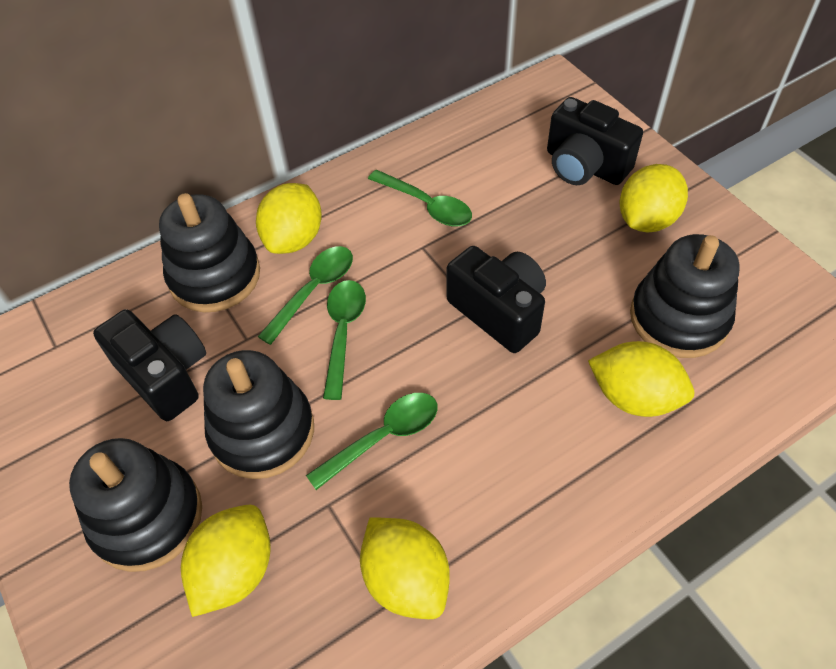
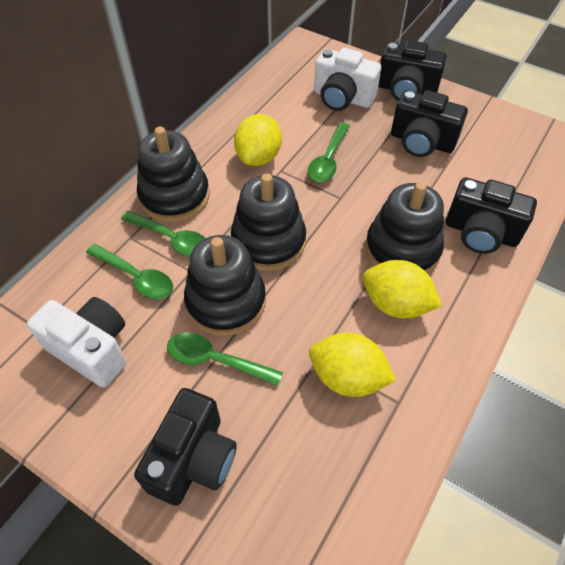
black camera: [93,309,206,421] [447,246,546,353] [547,97,643,185] = 3 -> [134,388,237,506] [378,40,447,101] [391,90,468,157] [446,177,537,254] = 4
white camera: none = 0 -> [27,297,126,387] [314,48,381,111] = 2
yellow lemon: [181,504,271,617] [256,183,322,254] [360,517,450,619] [588,341,694,417] [619,164,688,232] = 5 -> [234,114,282,166] [309,333,396,397] [363,260,442,318] = 3

